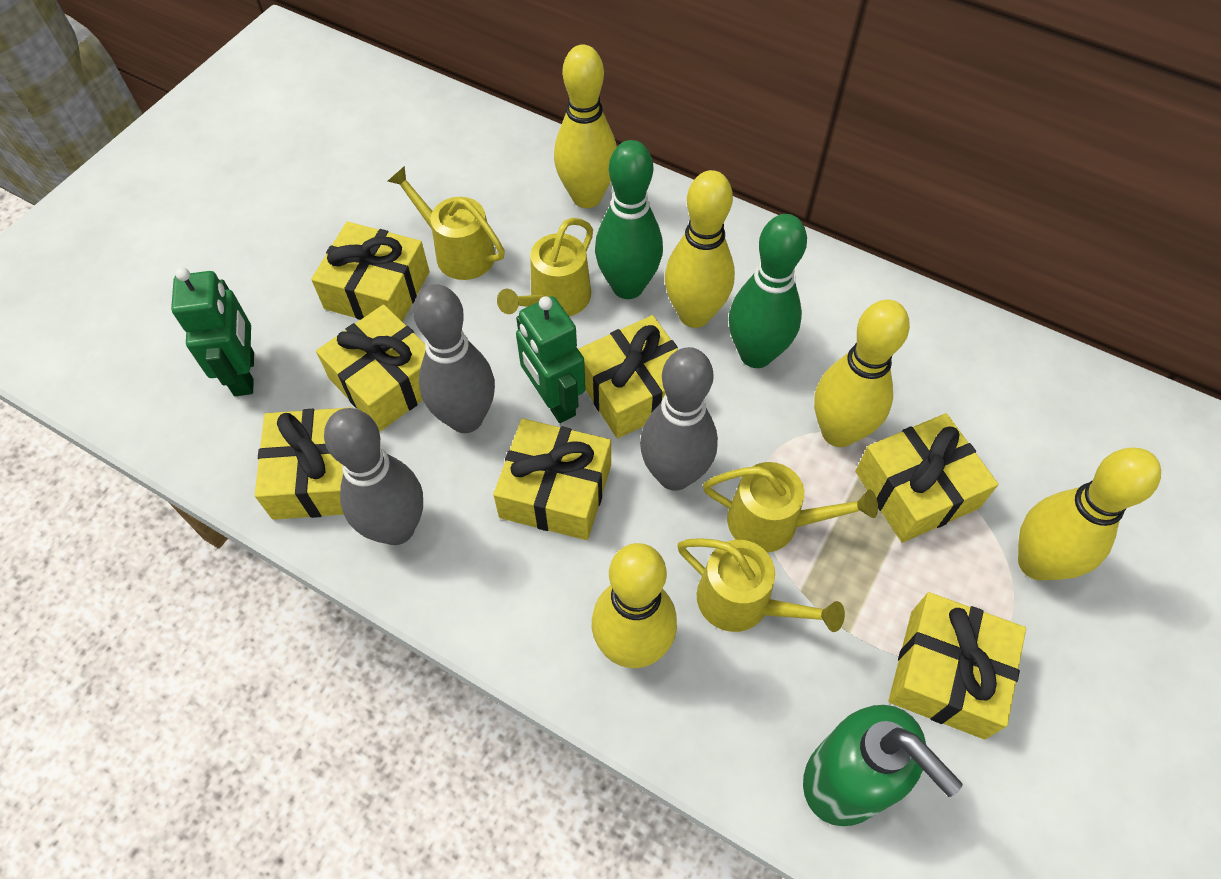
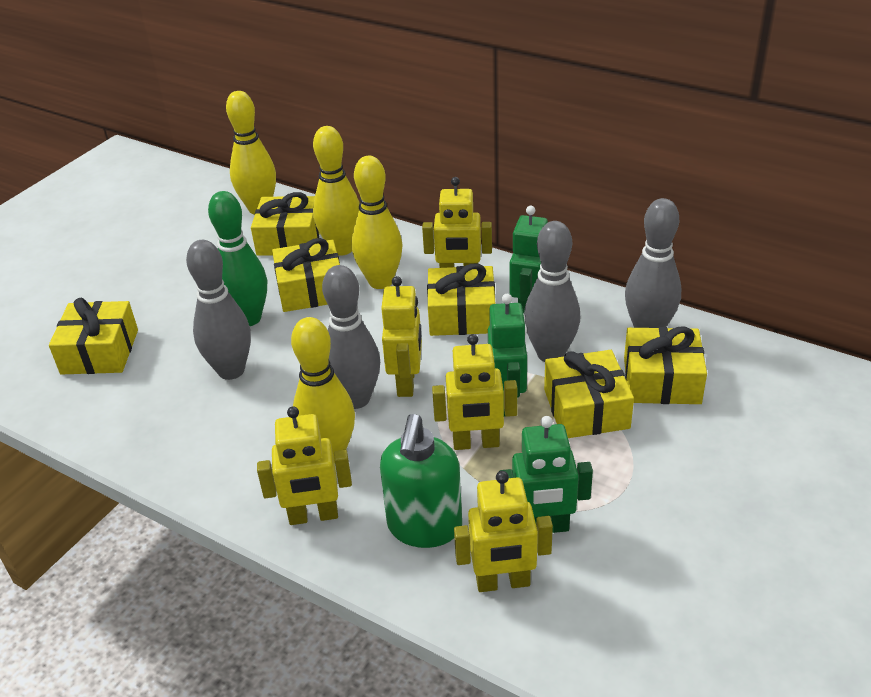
green bowling pin: [595,140,663,299] [729,214,807,368] = 2 -> [208,191,267,326] = 1
green robot: [171,267,254,396] [516,296,586,423] = 2 -> [488,294,527,417] [500,416,593,533] [510,206,548,313] = 3
grey bowling pin: [324,408,423,545] [413,284,495,433] [640,347,718,491] = 3 -> [186,240,251,380] [322,265,380,409] [524,221,580,362] [625,198,681,328] = 4
yellow bowling pin: [554,44,617,208] [592,543,677,668] [665,170,735,328] [814,300,910,447] [1018,448,1161,581] = 5 -> [226,91,276,215] [291,317,355,463] [313,126,360,256] [352,156,403,289] = 4
yellow gift: [255,407,352,520] [311,222,429,322] [316,304,425,431] [493,418,611,540] [578,315,678,439] [855,413,998,543] [888,592,1026,739] = 7 -> [49,298,138,374] [251,192,320,256] [272,238,340,312] [427,264,496,336] [544,350,634,438] [624,327,707,404] = 6
yellow robot: none = 0 -> [257,406,352,525] [381,276,422,397] [422,177,492,268] [432,334,517,450] [454,471,553,592] = 5
yellow watering can: [388,166,505,280] [497,218,593,317] [677,538,845,632] [703,462,878,552] = 4 -> none = 0

